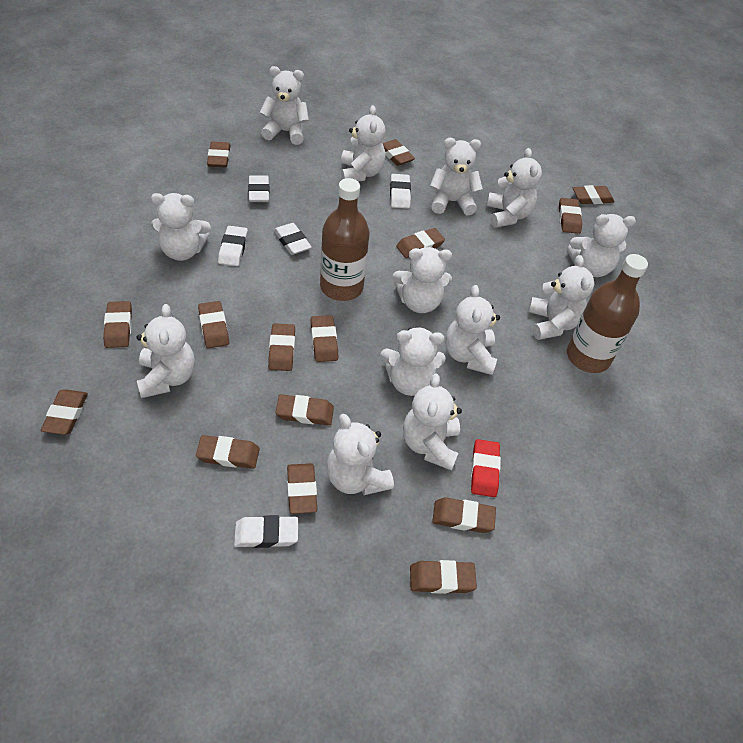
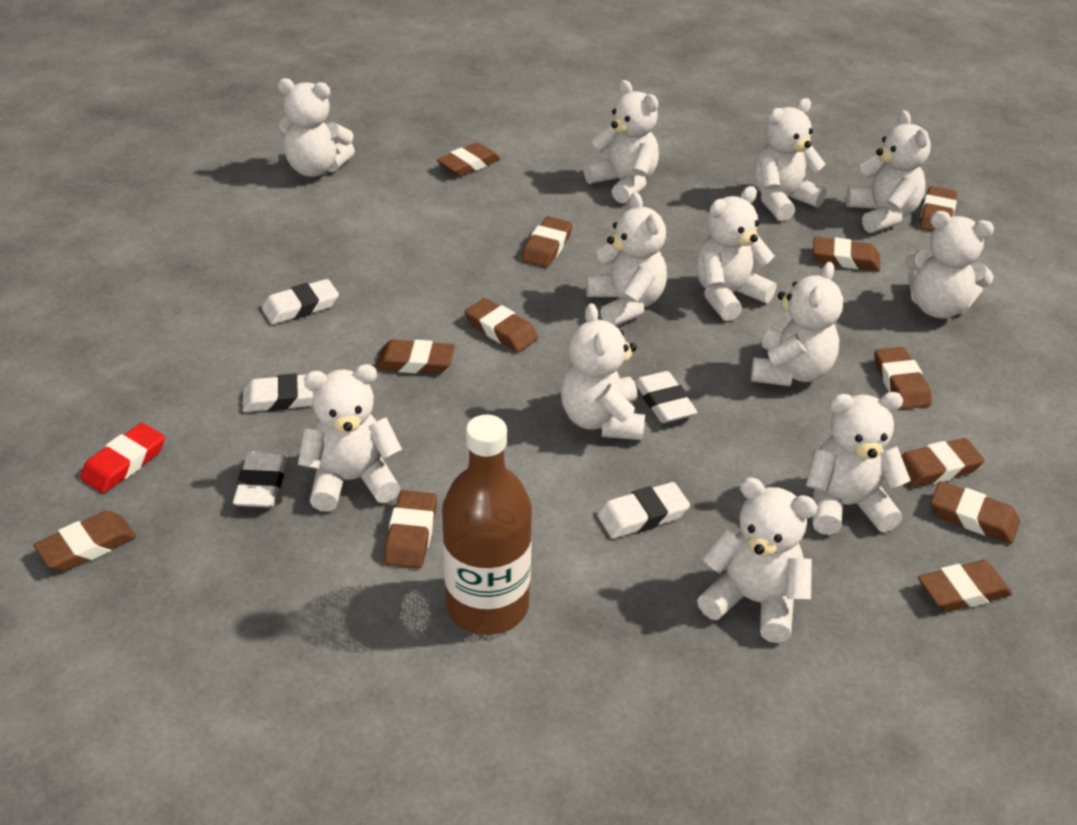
brown bottle: [320,178,369,301] [567,254,648,373] = 2 -> [442,415,532,635] = 1
brown eraser: [41,389,88,435] [103,301,132,348] [196,435,260,469] [198,301,229,348] [207,142,231,167] [268,323,295,371] [275,394,334,425] [287,463,317,514] [311,315,338,362] [382,139,415,166] [396,228,445,258] [410,560,477,594] [432,497,496,533] [559,198,582,234] [573,185,614,204] = 15 -> [34,511,136,572] [375,339,455,374] [384,490,437,569] [437,142,500,177] [465,298,538,352] [521,216,573,268] [813,237,880,271] [874,347,932,409] [901,438,984,488] [918,560,1012,612] [919,186,957,232] [931,481,1020,543] = 12
white teddy bear: [137,304,195,398] [151,193,211,261] [259,66,309,145] [326,414,394,495] [341,105,386,182] [380,327,446,396] [393,247,452,313] [403,374,462,471] [430,138,483,216] [445,285,500,375] [486,148,542,228] [528,255,594,340] [567,214,636,277] = 13 -> [278,78,355,177] [298,364,402,512] [561,303,645,440] [584,80,659,204] [586,192,667,326] [696,186,776,321] [697,477,818,643] [751,262,843,386] [754,98,827,221] [806,392,911,535] [846,110,931,233] [905,211,994,318] = 12

